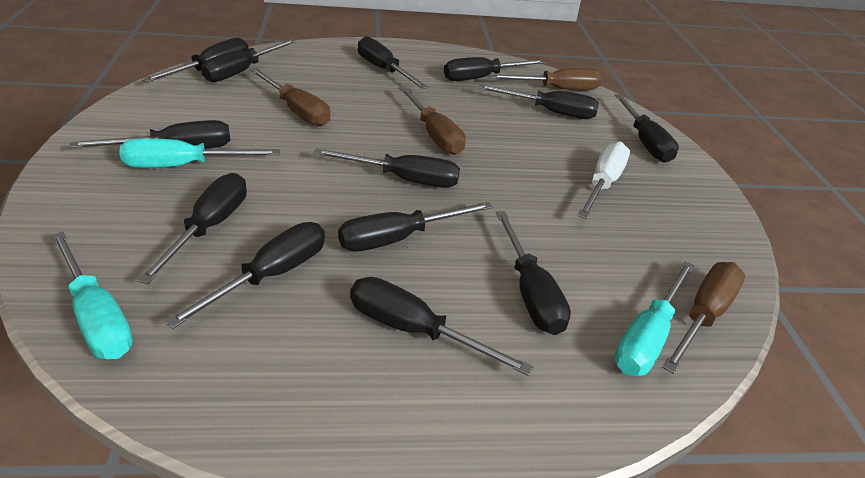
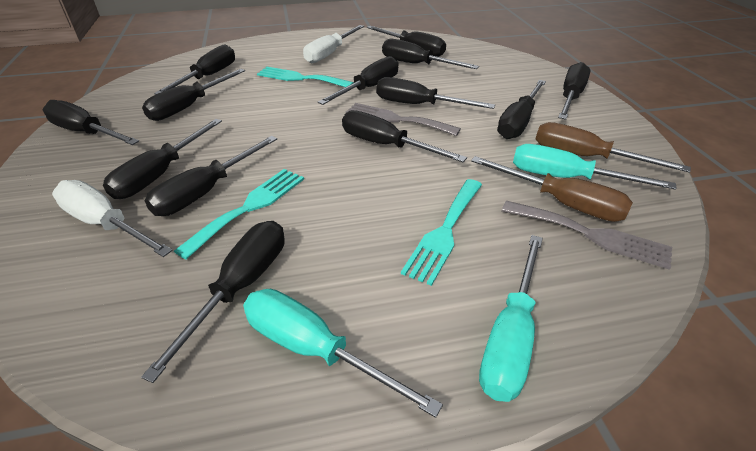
brown screwdriver: [250,68,330,126] [399,86,466,155] [490,68,602,90] [662,262,745,374] = 4 -> [471,156,633,222] [536,122,691,173] = 2
grey fork: none = 0 -> [346,103,461,136] [502,200,672,270] = 2
turquoise fork: none = 0 -> [174,169,304,259] [257,67,354,87] [401,179,482,286] = 3
white screwdriver: [578,141,630,219] = 1 -> [52,180,173,257] [303,25,364,63] = 2

